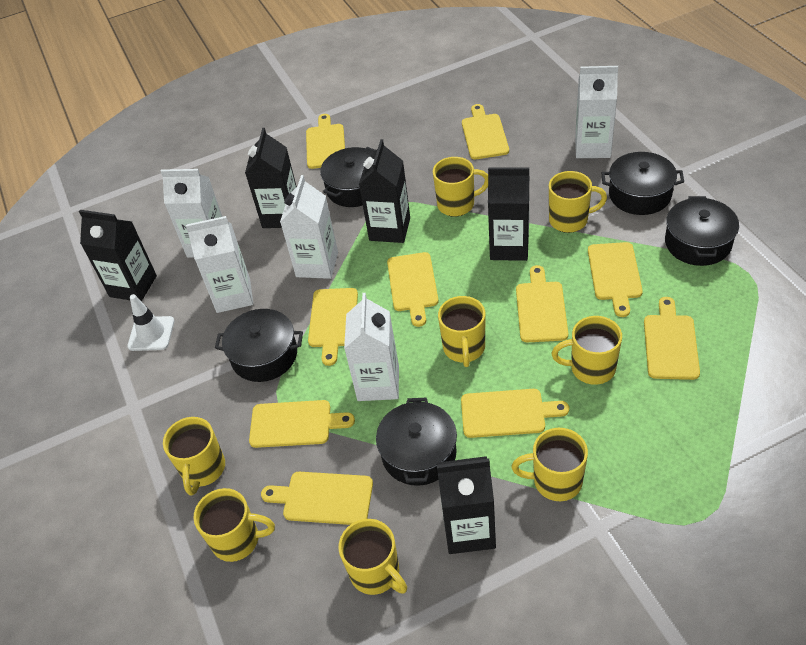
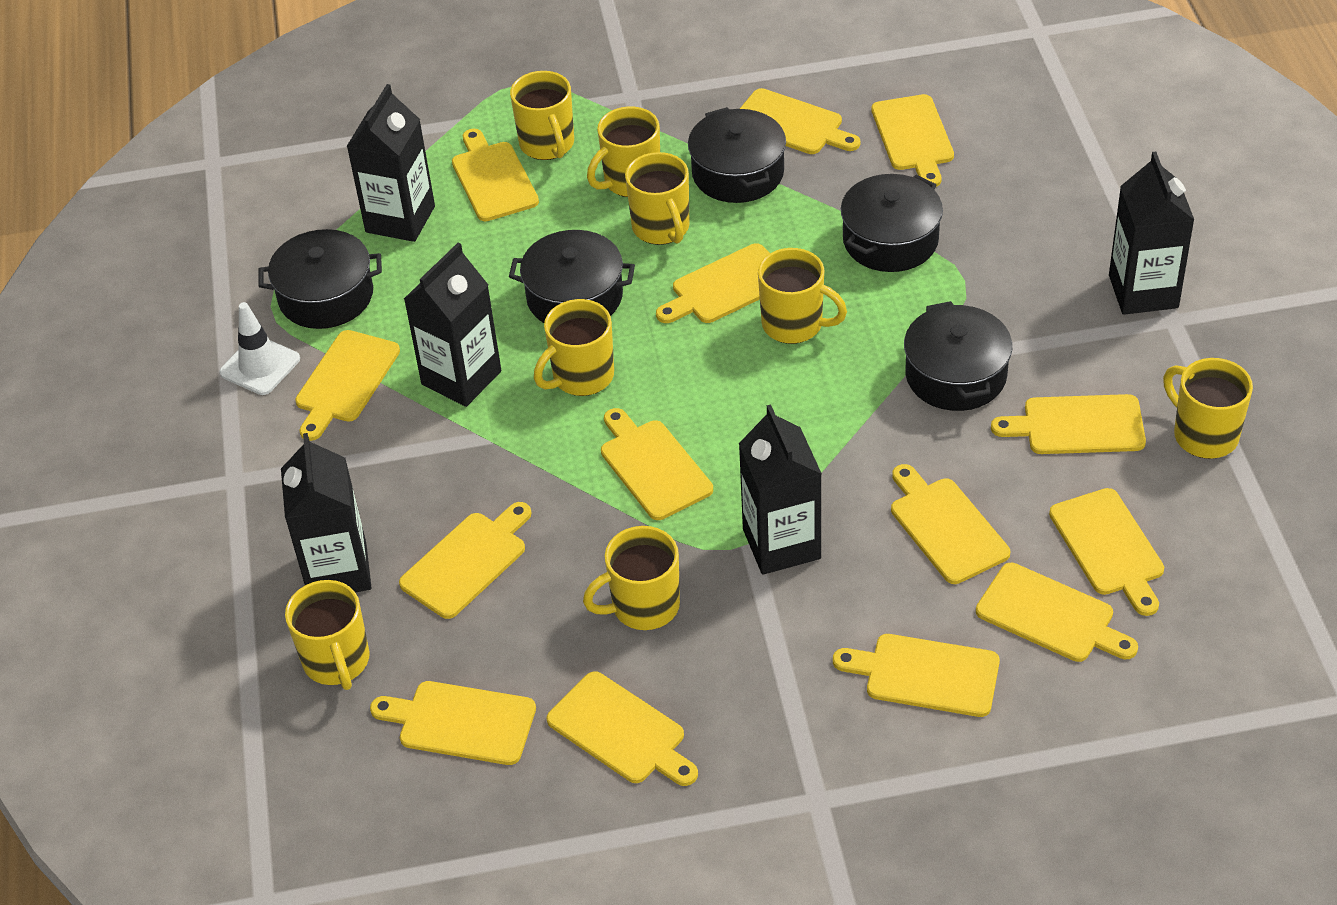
white carton: [160,169,223,258] [186,216,253,313] [280,175,338,279] [344,293,399,401] [575,66,618,158] = 5 -> none = 0
yellow cutting board: [249,400,355,448] [261,472,373,525] [306,114,345,169] [308,288,358,366] [387,252,439,327] [461,389,569,438] [462,104,509,159] [516,265,568,342] [588,242,643,317] [644,297,700,380] = 10 -> [295,330,400,441] [370,681,536,765] [399,502,531,619] [452,129,539,221] [547,671,698,786] [601,408,713,520] [656,243,770,323] [740,88,861,154] [833,634,1000,717] [871,94,954,187] [891,464,1010,584] [976,563,1138,662] [991,394,1146,454] [1049,488,1164,616] = 14

